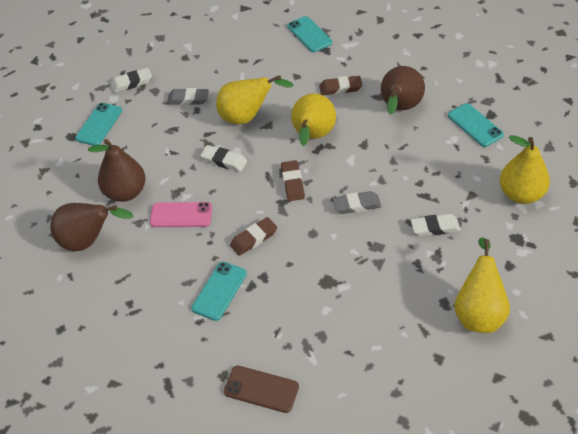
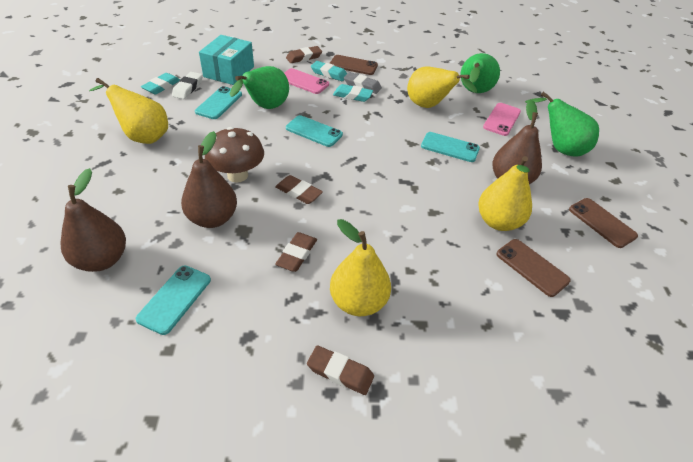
brown eraser: [230,217,277,256] [281,160,305,201] [319,76,362,95] = 3 -> [275,175,323,204] [275,232,317,272] [286,46,322,63] [307,345,374,395] = 4
brown mushroom: none = 0 -> [205,127,264,183] = 1
brown phone: [224,366,299,413] = 1 -> [329,55,378,75] [496,239,571,297] [569,198,638,248] = 3
green pear: none = 0 -> [230,66,289,109] [461,53,500,93] [525,92,599,157] = 3
grey eraser: [167,88,209,105] [333,191,382,214] = 2 -> [344,72,382,94] = 1
pink phone: [150,202,212,227] = 1 -> [284,68,329,94] [483,103,521,136] = 2
turquoise box: none = 0 -> [199,35,254,85] = 1
turquoise eraser: none = 0 -> [141,73,180,94] [311,61,347,81] [333,84,373,102] = 3
white eraser: [111,68,152,93] [200,145,247,172] [411,214,461,236] = 3 -> [172,72,203,99] = 1

